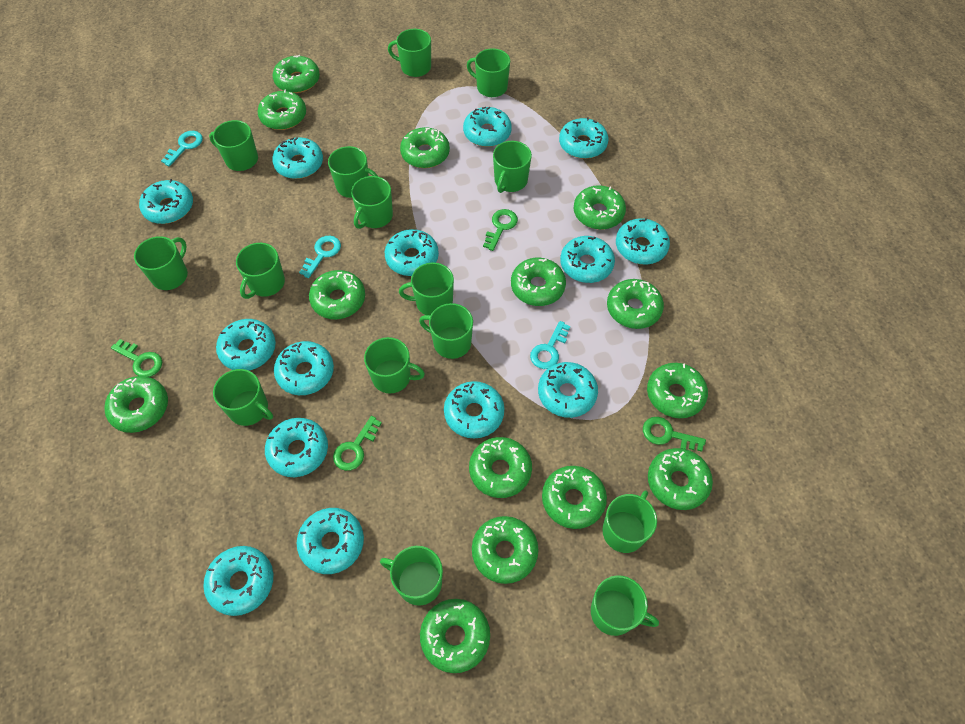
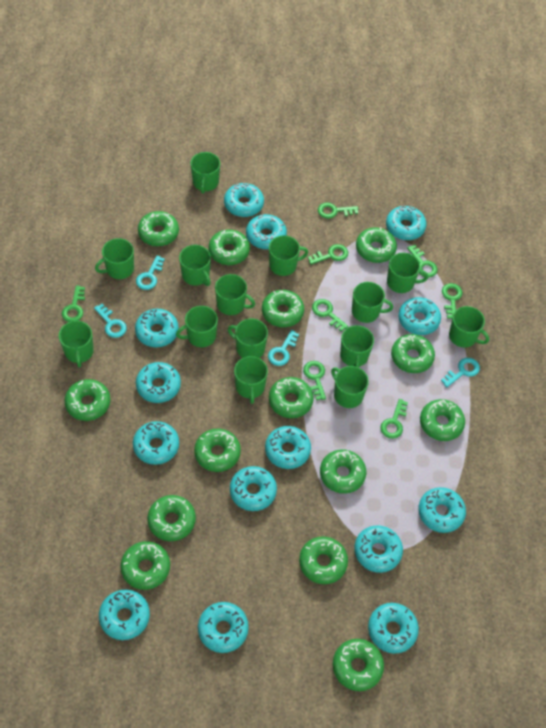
green key: [111,339,162,377] [333,416,382,471] [483,209,518,251] [643,417,706,452] = 4 -> [62,285,85,322] [303,361,326,400] [308,244,348,265] [312,299,348,332] [318,202,358,219] [380,399,408,439] [407,245,438,278] [442,283,462,319] = 8
green mug: [134,236,188,290] [209,120,258,171] [213,369,273,426] [236,243,285,299] [328,146,378,198] [351,176,393,229] [364,337,425,393] [380,546,443,606] [388,29,431,77] [399,262,454,316] [419,303,473,359] [467,48,510,97] [493,141,532,193] [591,575,659,636] [602,490,657,553] = 15 -> [59,321,94,368] [95,238,134,279] [176,306,218,347] [179,245,211,286] [191,152,220,194] [215,274,255,315] [228,319,268,358] [234,356,268,404] [269,235,309,276] [331,366,369,408] [340,325,374,368] [352,282,393,323] [387,253,428,293] [449,306,489,347] = 14
turquoise key: [161,131,203,167] [299,236,341,278] [530,321,570,369] = 3 -> [94,304,127,338] [136,255,165,290] [268,330,299,366] [441,358,480,387] = 4

